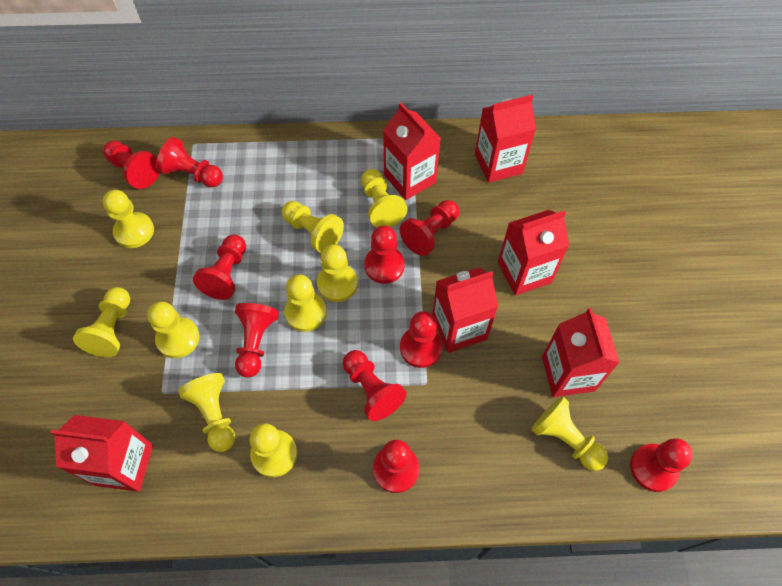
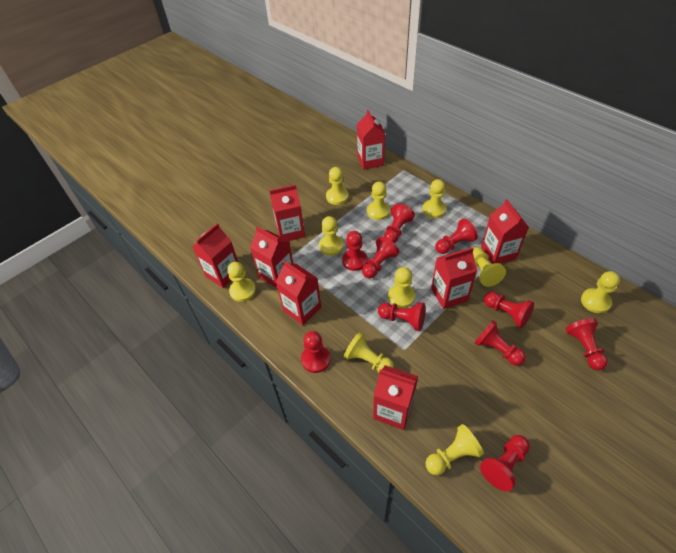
red carton: [50,415,153,492] [383,103,441,200] [432,267,499,353] [475,95,536,183] [498,210,569,296] [542,308,620,397] = 6 -> [192,223,238,288] [250,226,293,289] [270,185,305,241] [276,261,321,325] [357,110,385,170] [373,365,418,430] [431,248,477,309] [481,199,529,264] = 8

